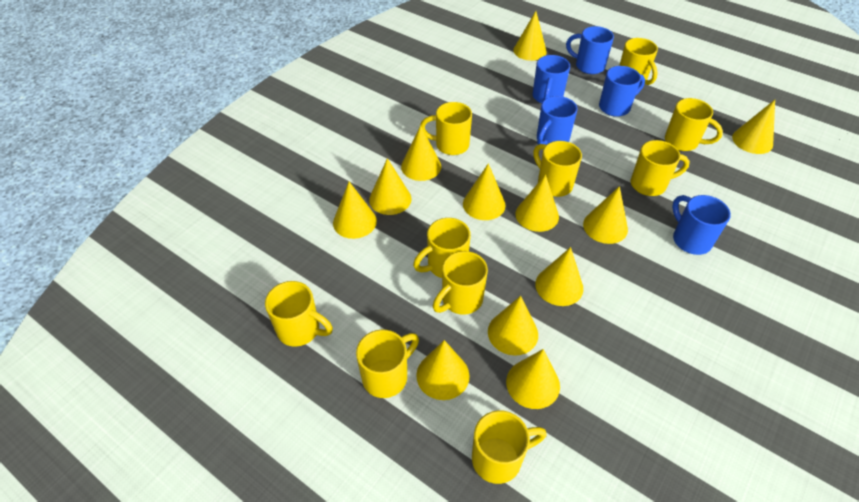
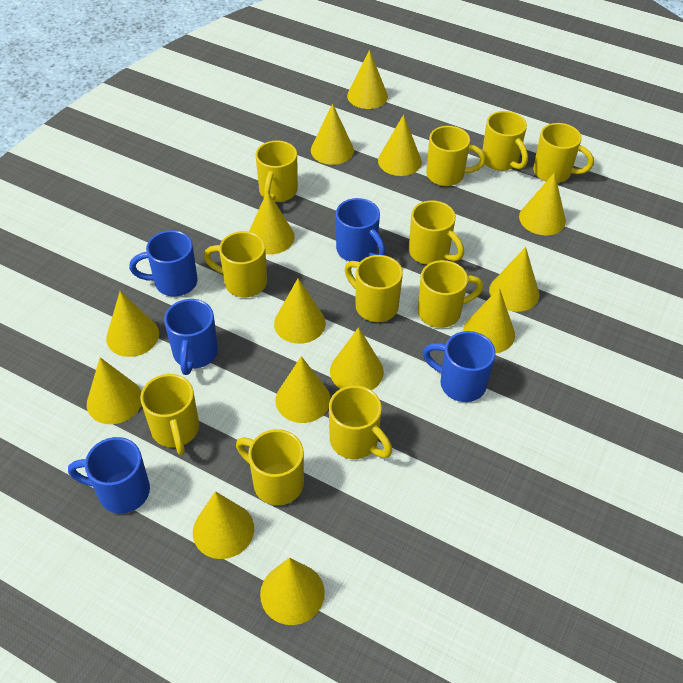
yellow cone: [333,182,377,239] [369,158,411,215] [401,125,441,181] [416,340,470,400] [463,163,506,220] [488,296,538,356] [506,349,560,409] [513,11,547,61] [515,174,559,232] [535,247,583,306] [583,186,628,244] [732,100,775,154] = 12 -> [87,357,142,424] [106,291,159,357] [193,491,254,559] [249,191,295,254] [260,558,325,625] [274,278,326,344] [275,356,331,423] [311,103,354,165] [330,327,384,390] [347,50,388,109] [378,114,422,176] [463,288,515,353] [489,247,539,312] [519,172,566,235] = 14
yellow mug: [265,281,333,347] [356,330,419,398] [413,218,471,278] [420,102,472,155] [433,251,488,315] [472,410,547,484] [533,141,582,197] [619,38,658,85] [631,140,690,196] [665,98,723,151] = 10 -> [140,374,199,455] [204,231,267,297] [236,429,304,505] [256,140,298,202] [329,386,392,459] [345,255,403,322] [409,200,464,265] [418,260,483,328] [426,126,486,186] [482,111,528,171] [533,123,594,183] = 11

